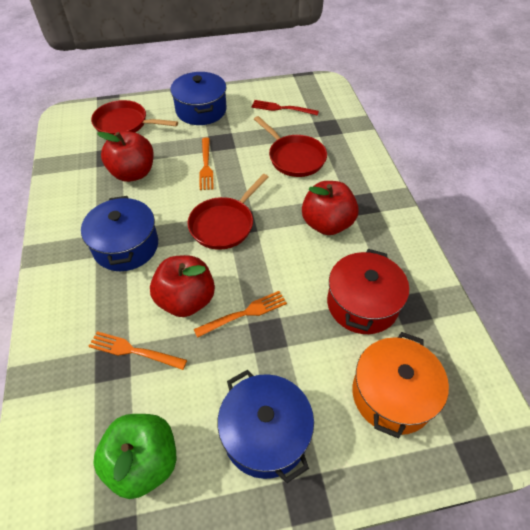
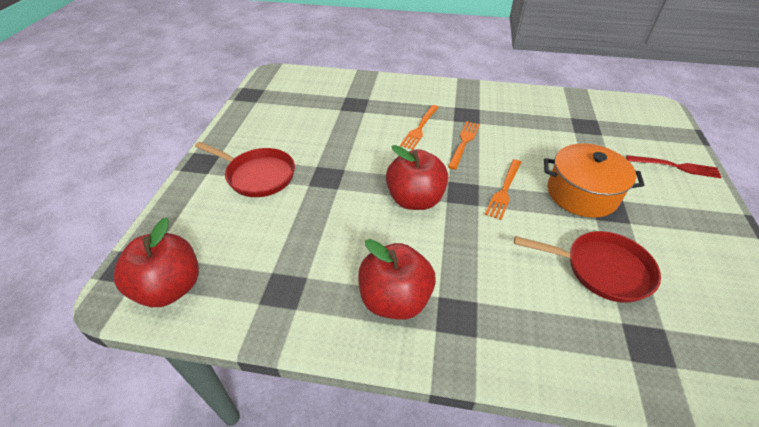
blue pot: [81,196,158,271] [170,72,227,125] [218,370,314,483] = 3 -> none = 0
green apple: [93,414,176,499] = 1 -> none = 0
red pan: [91,100,178,135] [187,174,269,250] [254,116,327,177] = 3 -> [195,142,295,197] [514,231,661,303] = 2
red pot: [327,249,409,334] = 1 -> none = 0

